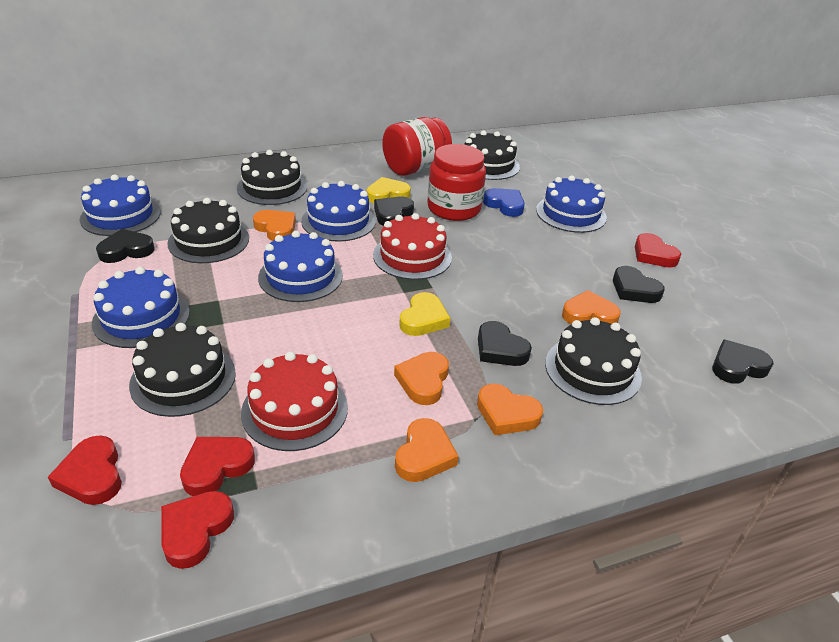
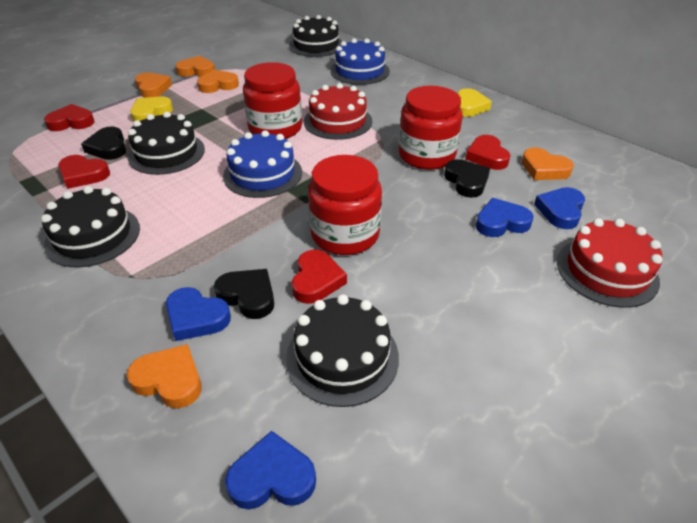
black cake: [129,323,236,417] [167,198,249,263] [237,150,307,205] [465,130,520,180] [545,317,642,405] = 5 -> [41,186,140,268] [128,112,205,175] [286,294,399,407] [289,15,342,57] = 4
black heart: [96,229,155,263] [374,196,414,226] [478,321,532,366] [613,266,665,303] [712,339,774,384] = 5 -> [81,126,126,160] [214,269,274,319] [444,159,490,198] = 3
blue cake: [80,175,161,236] [92,267,190,348] [258,231,343,302] [301,181,376,242] [536,175,607,233] = 5 -> [223,130,302,198] [330,38,390,85] = 2
blue heart: [483,188,525,217] = 1 -> [166,287,231,341] [225,431,316,509] [476,198,534,237] [534,187,585,229] = 4
red jar: [382,117,452,176] [427,144,486,221] = 2 -> [243,62,302,139] [308,155,382,255] [398,86,462,170] = 3

